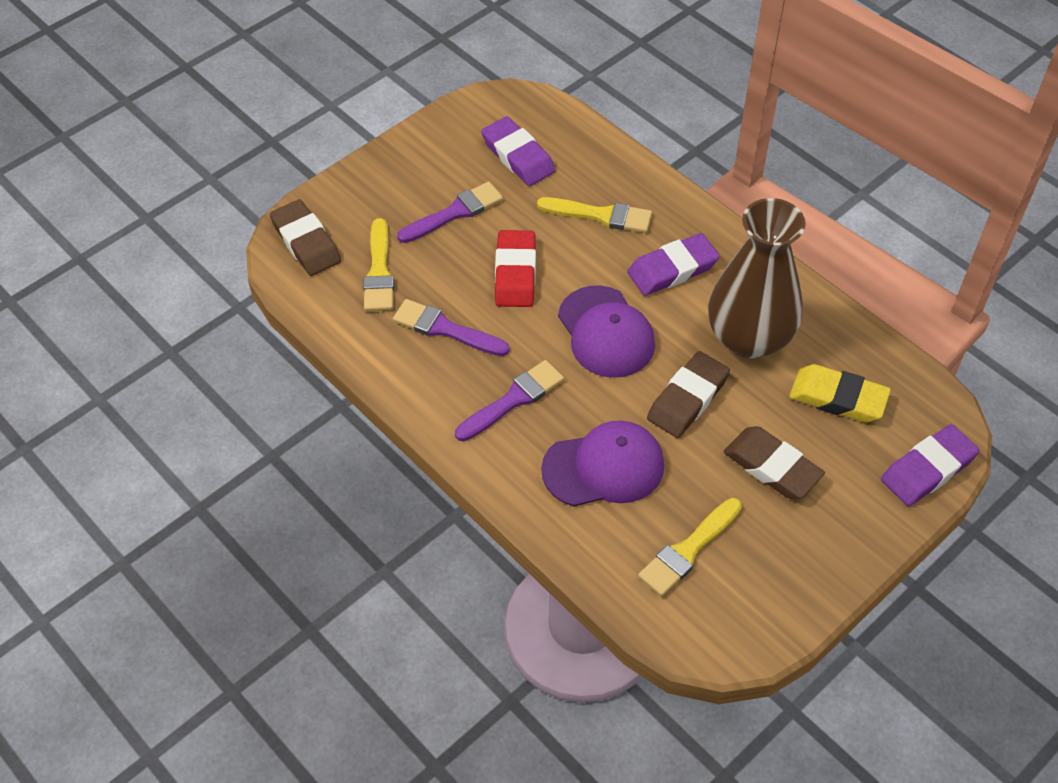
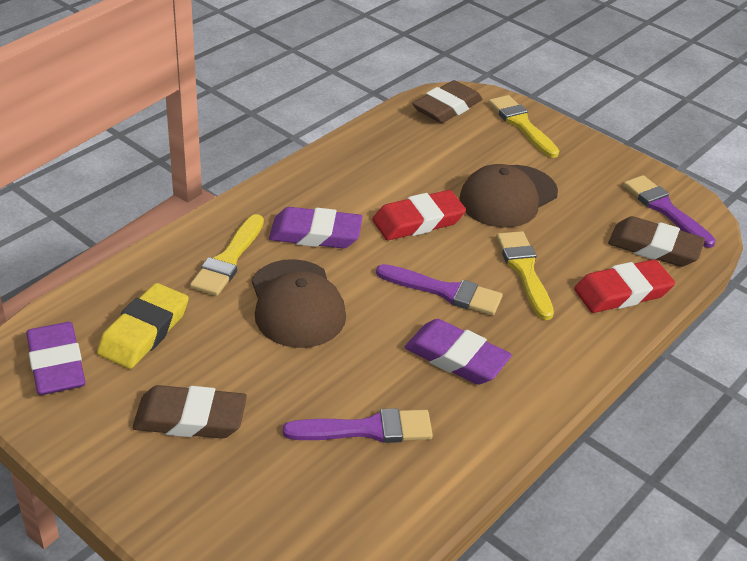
brown cap: none = 0 -> [252,259,346,348] [459,164,558,227] = 2
brown vase: [708,198,806,358] = 1 -> none = 0
purple cap: [541,420,664,507] [558,285,655,378] = 2 -> none = 0
red eraser: [495,230,536,307] = 1 -> [372,190,466,240] [574,259,675,313] = 2

